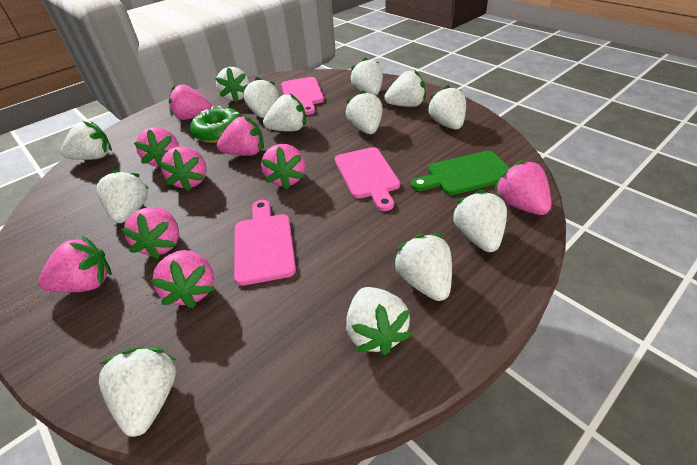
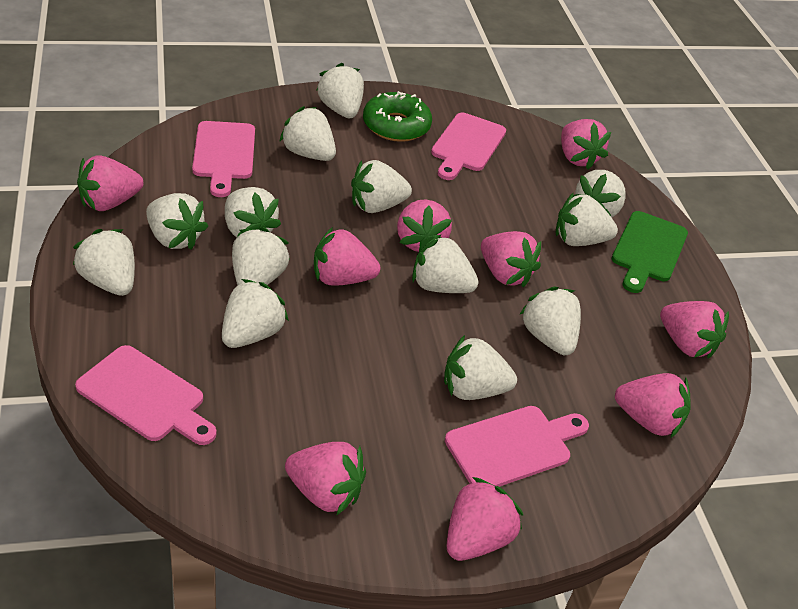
pink cutting board: [234,200,296,286] [281,77,324,115] [335,147,400,211] = 3 -> [75,345,217,445] [192,121,255,197] [431,113,506,180] [445,406,589,487] = 4

